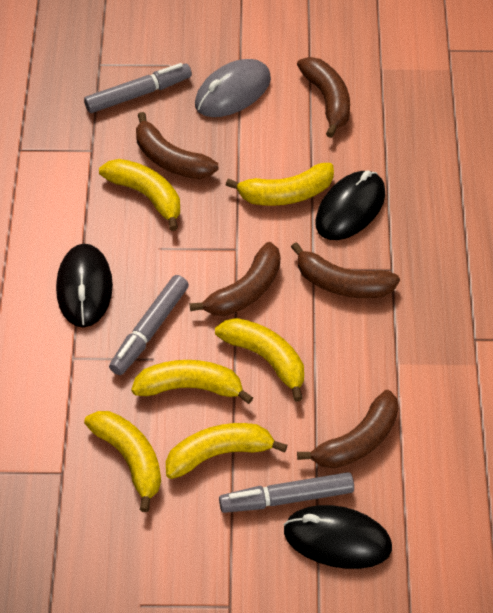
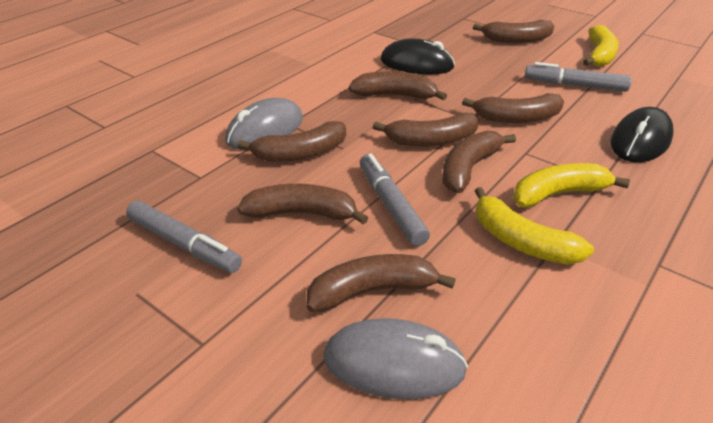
black mouse: [56,244,113,327] [284,505,392,569] [315,170,385,240] = 3 -> [381,38,455,75] [610,107,674,162] = 2
brown banana: [136,112,219,179] [190,242,280,316] [291,242,400,298] [297,57,350,138] [297,390,398,468] = 5 -> [237,121,346,162] [237,184,368,225] [306,254,456,312] [349,71,447,101] [373,113,479,147] [442,130,516,193] [462,93,564,123] [473,20,554,43] = 8
grey mouse: [195,59,271,117] = 1 -> [225,98,303,150] [324,318,468,399] = 2
yellow banana: [84,411,161,512] [99,159,180,231] [131,360,253,404] [166,423,288,479] [215,318,304,402] [226,163,334,206] = 6 -> [475,187,594,265] [513,163,630,208] [583,25,619,67] = 3

